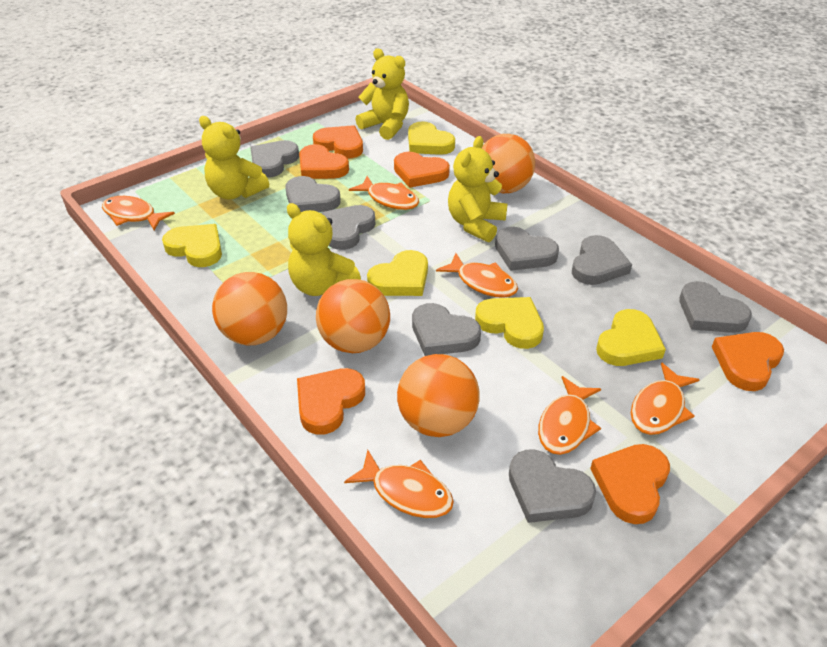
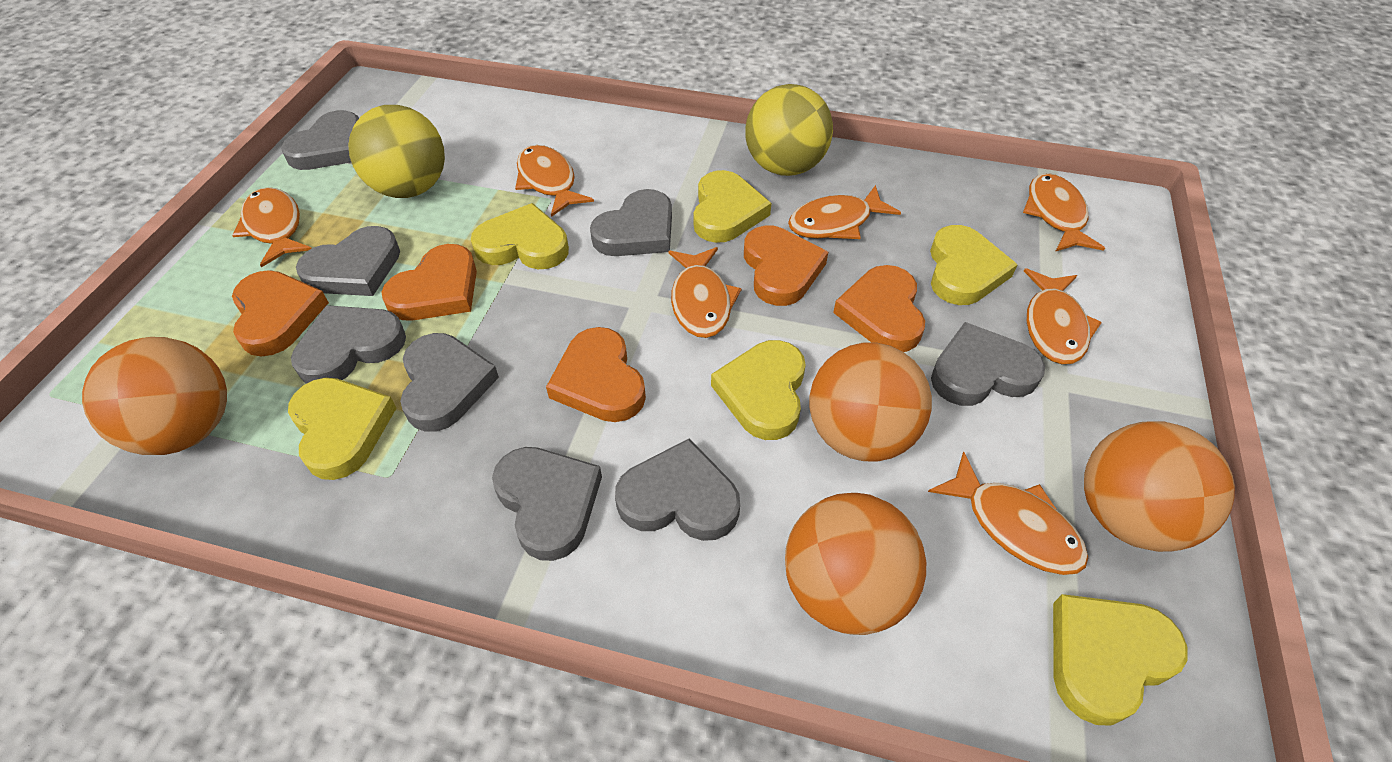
orange fish: [102,196,175,230] [344,450,454,518] [349,176,419,210] [436,253,518,298] [538,376,601,455] [631,362,700,435] = 6 -> [232,187,312,267] [515,145,594,217] [669,247,742,338] [788,185,901,239] [928,452,1088,575] [1023,173,1105,252] [1024,269,1102,364] = 7
orange heart: [297,368,365,435] [299,144,349,179] [313,125,363,158] [394,152,450,188] [590,444,670,524] [712,332,784,391] = 6 -> [232,270,329,357] [381,244,477,321] [546,327,646,422] [744,225,828,306] [833,265,925,352] = 5
yellow ball: none = 0 -> [348,105,445,198] [745,84,833,176] = 2
yellow heart: [162,224,222,267] [367,250,428,296] [408,121,455,155] [475,297,544,349] [596,309,666,366] = 5 -> [288,378,396,480] [471,203,569,269] [694,170,771,243] [711,340,806,440] [930,225,1018,305] [1053,594,1188,726] = 6
yellow teddy bear: [199,116,269,199] [287,203,361,296] [356,48,409,140] [448,136,507,242] = 4 -> none = 0

